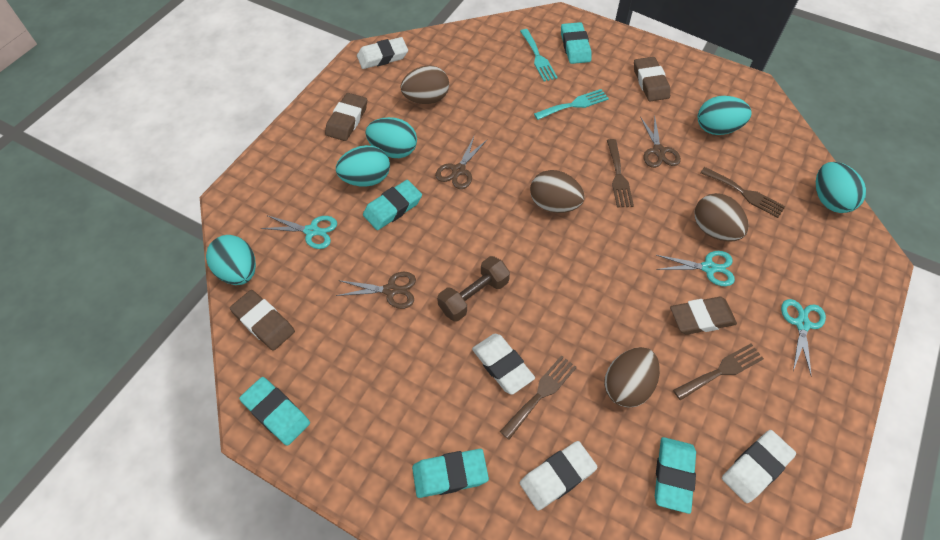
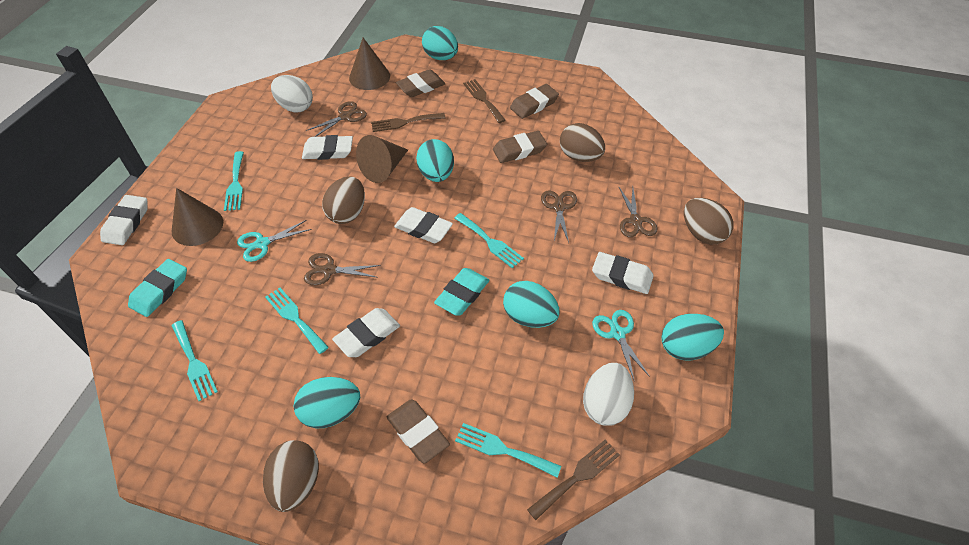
brown cone: none = 0 -> [172,188,223,246] [349,38,390,90] [356,135,408,183] = 3
brown dumbbell: [437,256,510,321] = 1 -> none = 0
brown fork: [500,355,577,440] [607,139,634,208] [673,344,764,401] [700,167,785,218] = 4 -> [371,113,446,132] [463,79,506,123] [527,439,620,520] = 3
brown scissors: [336,272,416,309] [435,137,487,189] [641,115,681,168] = 3 -> [304,253,381,285] [306,101,367,137] [541,191,577,243] [619,187,657,237] = 4
turquoise eraser: [239,377,310,446] [363,180,422,230] [412,449,489,498] [561,22,592,64] [655,437,696,514] = 5 -> [128,259,187,317] [434,268,490,316] = 2
turquoise fork: [520,29,558,81] [534,89,609,120] = 2 -> [172,320,218,401] [224,151,244,211] [265,288,329,354] [454,213,524,268] [455,423,561,477] = 5
turquoise scissors: [261,215,337,249] [656,251,735,286] [781,299,826,376] = 3 -> [237,220,312,262] [592,310,650,380] = 2
white egg: none = 0 -> [271,75,313,112] [583,363,634,426] = 2
white eraser: [357,37,408,69] [472,334,535,395] [520,441,598,510] [722,430,796,503] = 4 -> [100,195,148,245] [302,135,353,160] [332,308,400,357] [394,207,453,243] [592,252,654,294] = 5

